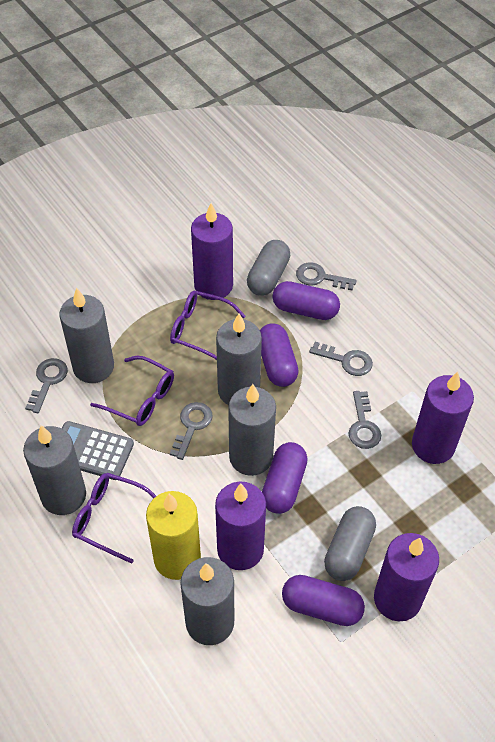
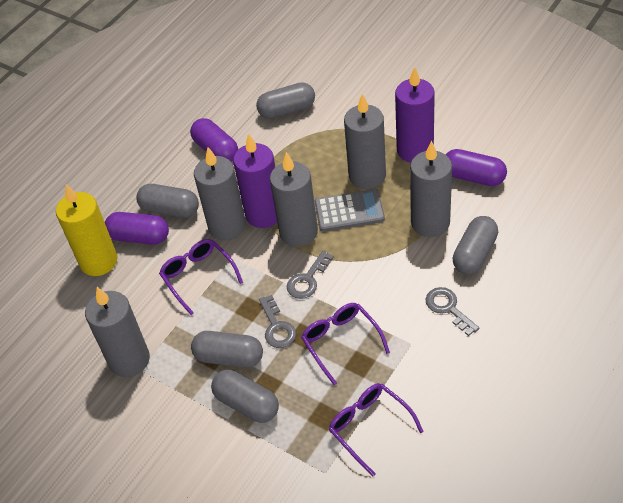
grey capsule: [247,240,290,296] [324,506,376,581] = 2 -> [136,184,199,218] [191,331,263,368] [211,370,279,423] [256,82,315,119] [453,216,498,275] = 5
grey key: [25,358,68,413] [170,402,212,460] [296,262,357,290] [309,342,373,376] [349,391,381,449] = 5 -> [259,295,296,348] [287,250,334,299] [426,287,480,336] = 3
purple candle: [191,203,233,300] [215,482,266,570] [374,533,439,621] [412,372,474,464] = 4 -> [233,133,277,228] [395,67,435,163] = 2
purple capsule: [260,323,299,387] [262,442,308,514] [272,281,340,320] [282,575,365,626] = 4 -> [105,212,169,245] [190,118,238,162] [446,149,507,186] = 3

